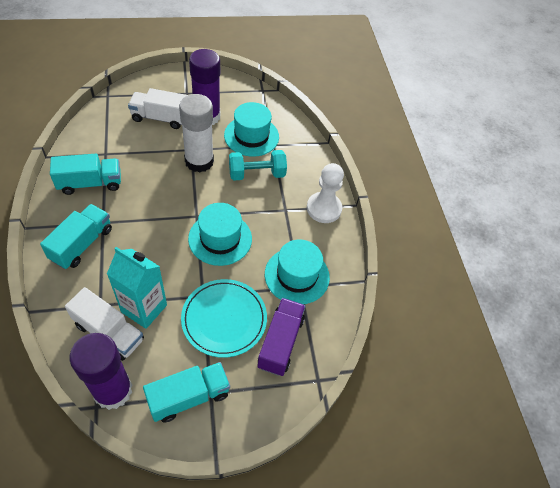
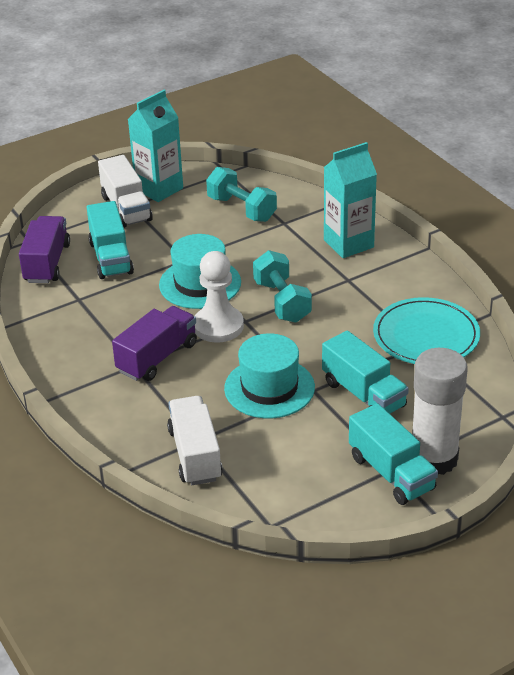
purple glue stick: [70,333,132,410] [189,49,220,125] = 2 -> none = 0
purple truck: [257,298,306,376] = 1 -> [19,216,70,283] [112,306,197,381] = 2
turquoise carton: [107,247,167,329] = 1 -> [128,90,183,202] [324,142,377,258] = 2
turquoise dumbbell: [229,150,287,180] = 1 -> [206,167,277,222] [253,250,312,323] = 2
turquoise hat: [188,203,252,266] [224,102,279,157] [265,239,330,304] = 3 -> [159,234,241,309] [224,333,315,418] = 2

